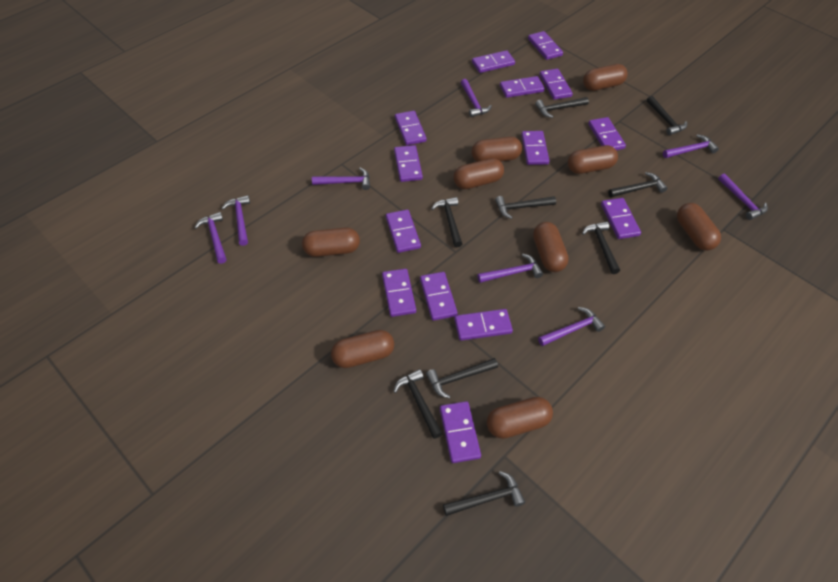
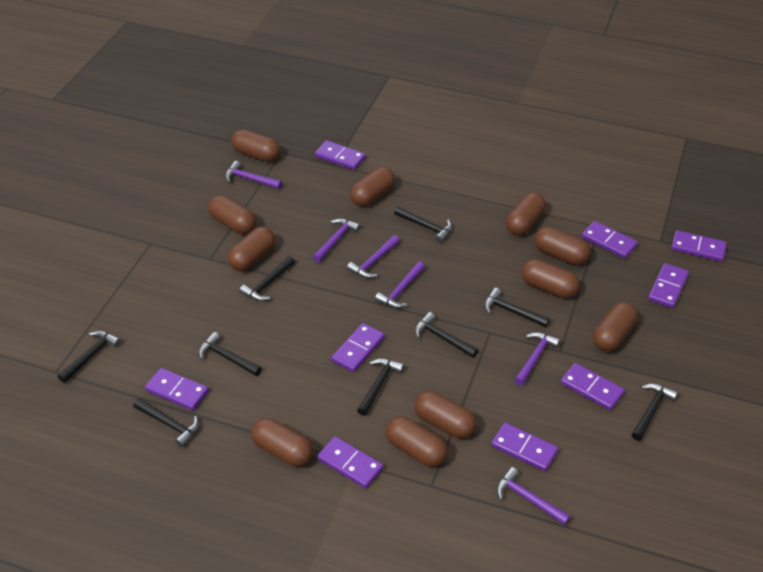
brown capsule: [302,227,360,257] [331,330,394,368] [453,158,504,189] [471,137,522,162] [487,397,553,439] [533,222,569,272] [568,145,618,174] [583,64,628,91] [677,203,721,250] = 9 -> [208,195,256,234] [228,227,275,271] [231,129,280,162] [251,418,313,467] [350,167,395,207] [386,416,448,467] [414,391,477,439] [506,192,546,236] [522,259,580,298] [534,227,590,265] [593,302,638,352] = 11
purple domino: [382,269,416,317] [386,210,421,253] [394,145,423,182] [395,111,427,145] [420,272,458,321] [440,401,481,463] [454,309,513,341] [472,50,515,73] [500,76,545,98] [521,131,549,165] [528,31,563,60] [540,69,573,100] [588,117,626,150] [601,198,641,239] = 14 -> [145,368,209,411] [315,140,366,170] [317,436,383,488] [331,323,385,372] [491,422,558,471] [561,363,625,410] [582,221,638,259] [648,263,689,308] [671,230,727,262] = 9
purple hammer: [194,212,227,264] [222,195,250,246] [312,168,370,190] [461,79,492,117] [477,254,543,283] [538,307,605,346] [663,134,719,158] [718,173,768,220] = 8 -> [225,161,282,189] [313,218,361,262] [347,235,400,278] [375,261,425,308] [496,467,571,525] [514,332,560,386] = 6

